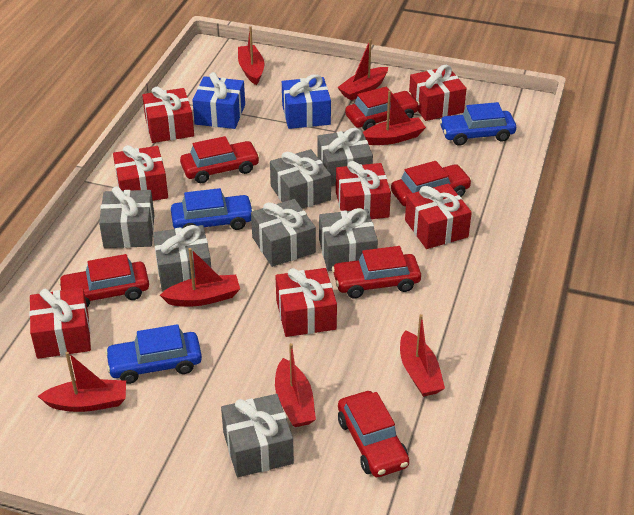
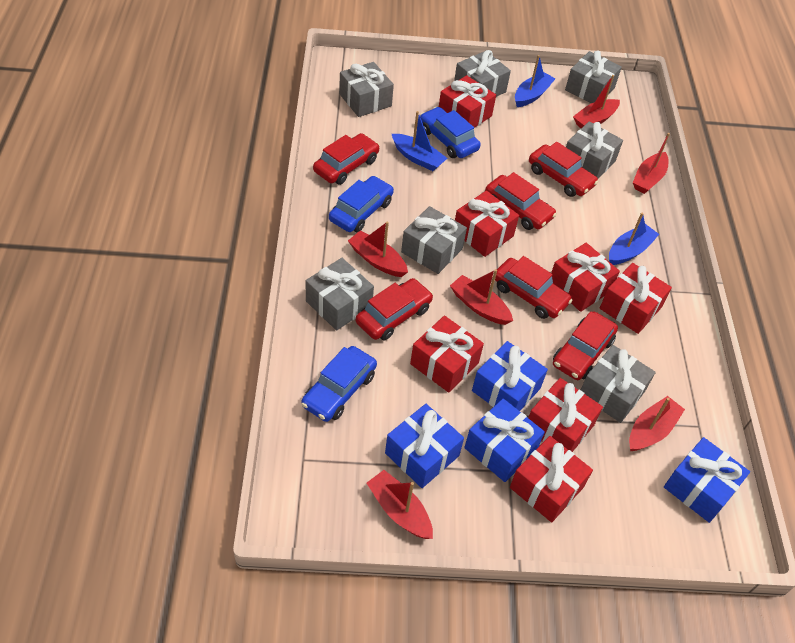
blue boat: none = 0 -> [392,111,447,171] [515,55,556,107] [609,212,659,265] = 3
blue gift: [192,72,245,129] [282,74,331,129] = 2 -> [385,404,464,488] [464,398,545,482] [472,341,548,411] [664,437,750,523] = 4
red boat: [38,352,126,412] [160,248,240,307] [238,26,264,85] [275,343,316,427] [337,39,388,101] [363,90,426,145] [400,314,445,397] = 7 -> [348,221,408,277] [367,470,433,539] [450,269,513,325] [573,75,620,128] [629,396,685,451] [633,133,670,194] = 6

